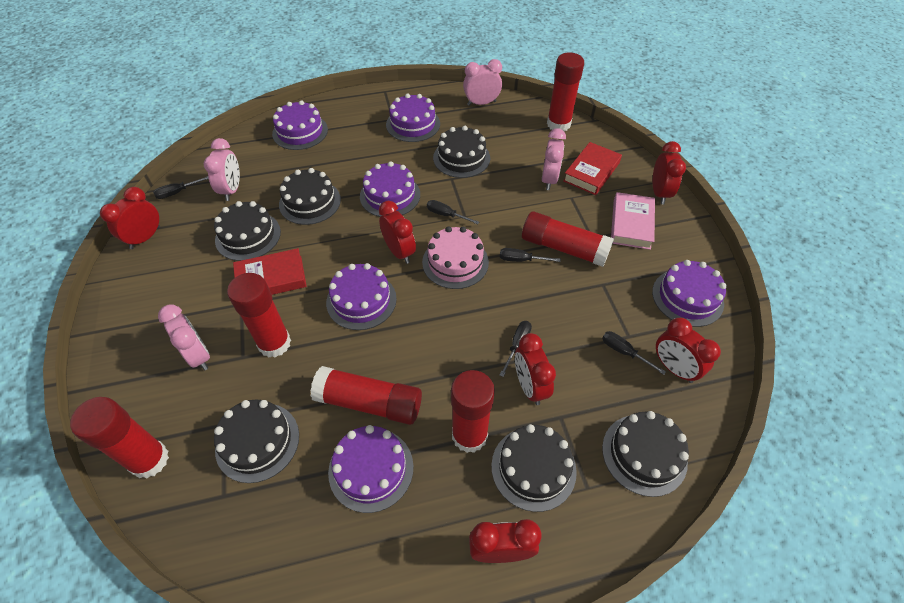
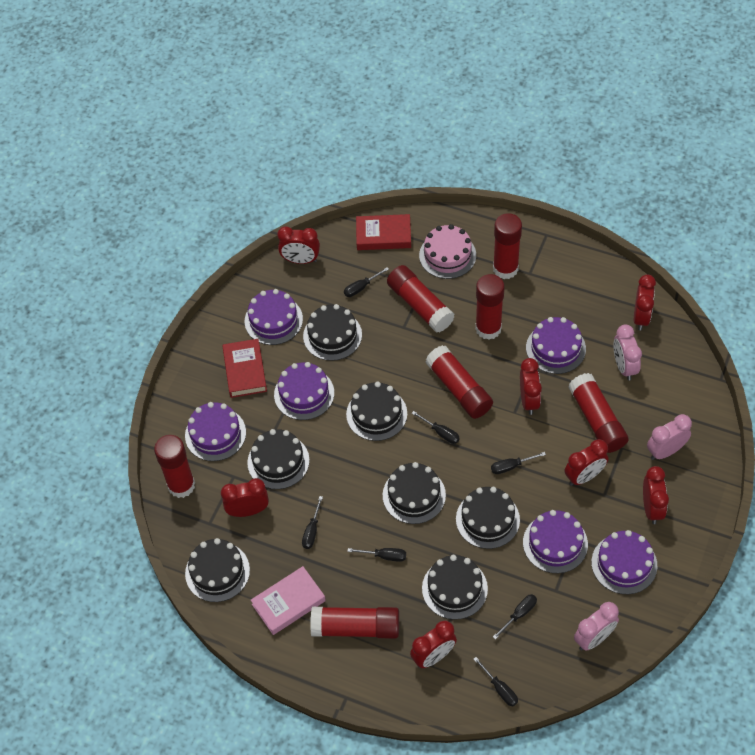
black cake: [214,201,281,261] [214,400,299,483] [279,168,341,225] [433,126,490,178] [491,424,577,512] [602,411,689,497] = 6 -> [185,538,250,602] [247,429,309,489] [303,304,362,361] [346,382,407,441] [383,462,446,524] [422,555,488,620] [456,487,520,549] = 7
black screwdriver: [153,176,209,199] [427,200,479,224] [499,321,532,377] [500,248,561,262] [602,331,666,375] = 5 -> [302,496,323,549] [344,267,389,297] [347,548,406,562] [412,411,460,444] [474,657,518,707] [491,452,546,474] [493,594,537,639] = 7
pink clock: [158,305,210,370] [204,138,240,201] [463,59,502,106] [542,128,566,190] = 4 -> [574,602,619,651] [613,324,642,381] [647,414,692,460] = 3
red clock: [100,187,160,249] [379,201,416,264] [469,519,541,563] [515,333,556,405] [653,141,686,204] [656,318,721,383] = 6 -> [221,478,269,517] [277,226,320,264] [410,621,457,668] [520,358,542,415] [565,439,608,486] [634,275,656,331] [643,466,669,524] = 7
red glue stick: [70,397,169,479] [227,273,291,357] [310,366,422,425] [451,370,495,453] [522,211,614,267] [547,52,584,131] = 6 -> [154,435,195,498] [310,607,399,639] [387,265,455,333] [425,345,493,419] [475,274,505,340] [493,213,522,279] [568,373,629,453] = 7

